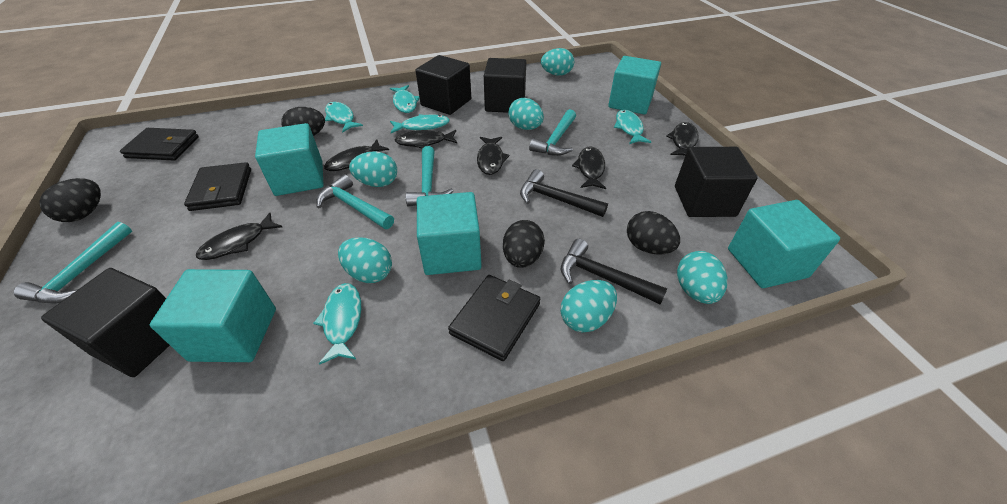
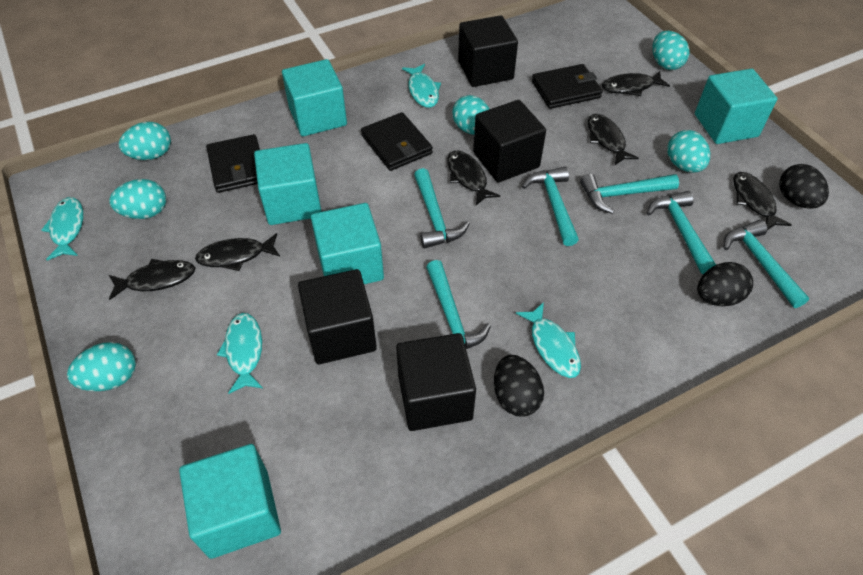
black egg: [39,178,101,222] [281,107,325,136] [503,220,545,268] [627,211,680,255] = 4 -> [494,355,544,417] [697,262,753,306] [779,164,829,209] = 3
black hammer: [520,169,608,217] [561,239,668,305] = 2 -> none = 0
turquoise fish: [313,283,361,365] [325,102,363,133] [390,85,420,113] [390,114,450,133] [614,109,651,144] = 5 -> [41,197,83,261] [217,313,263,394] [402,64,441,108] [516,302,581,378] = 4
turquoise hammer: [14,222,132,303] [316,174,394,229] [406,146,453,207] [529,109,576,156] = 4 -> [414,168,470,249] [426,260,491,349] [522,167,579,246] [580,174,679,214] [647,191,716,274] [724,220,809,308] = 6

